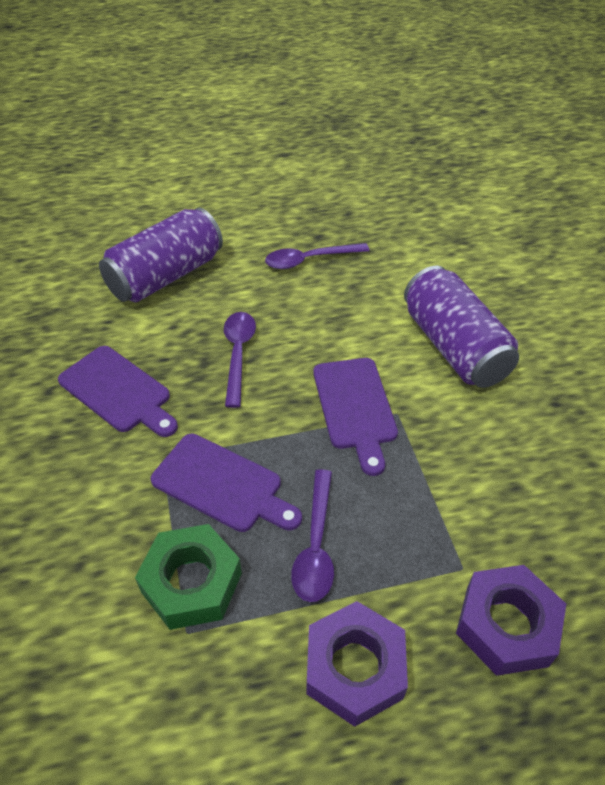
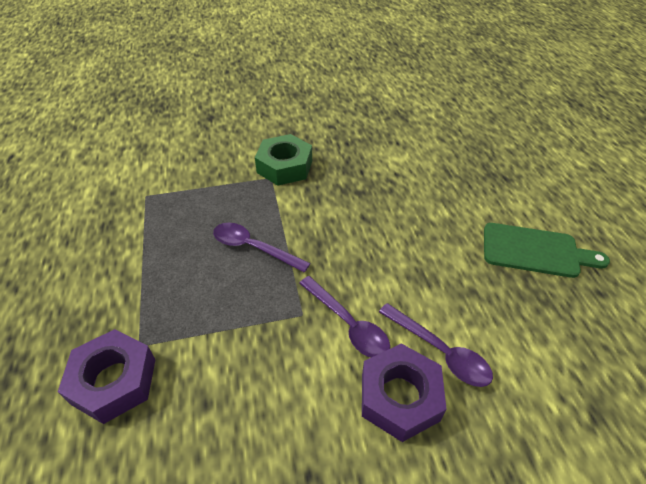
green cutting board: none = 0 -> [484,223,610,278] = 1
purple can: [99,208,223,303] [404,266,519,388] = 2 -> none = 0
purple cutting board: [58,346,178,437] [151,434,302,532] [313,358,398,476] = 3 -> none = 0

